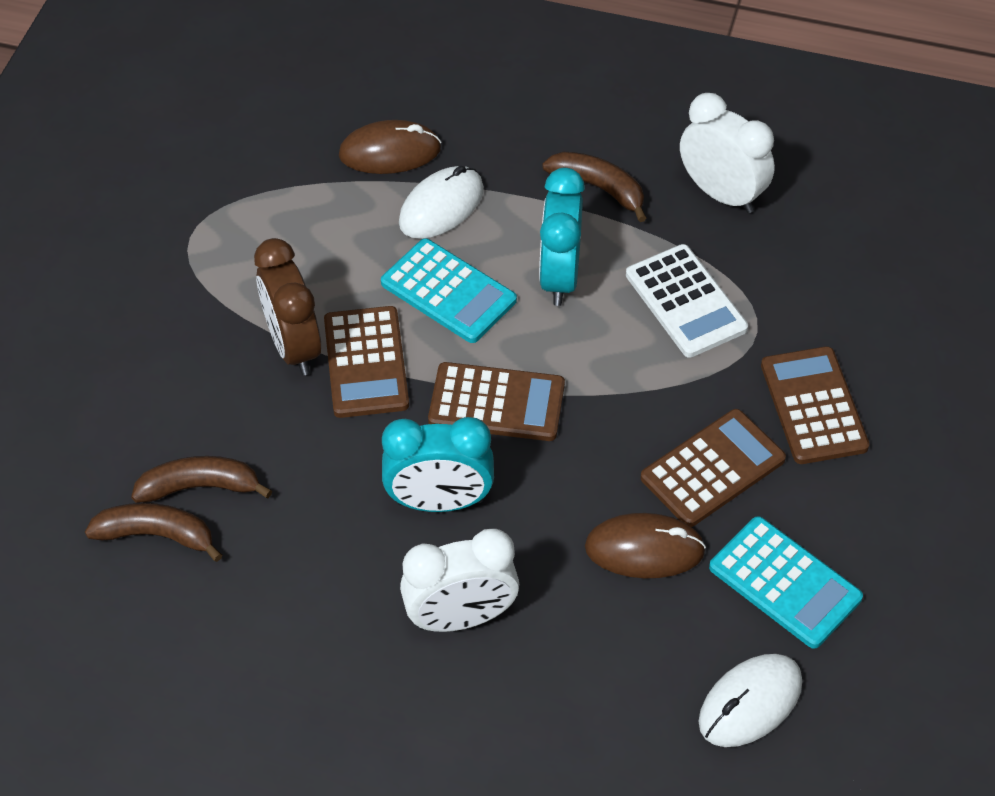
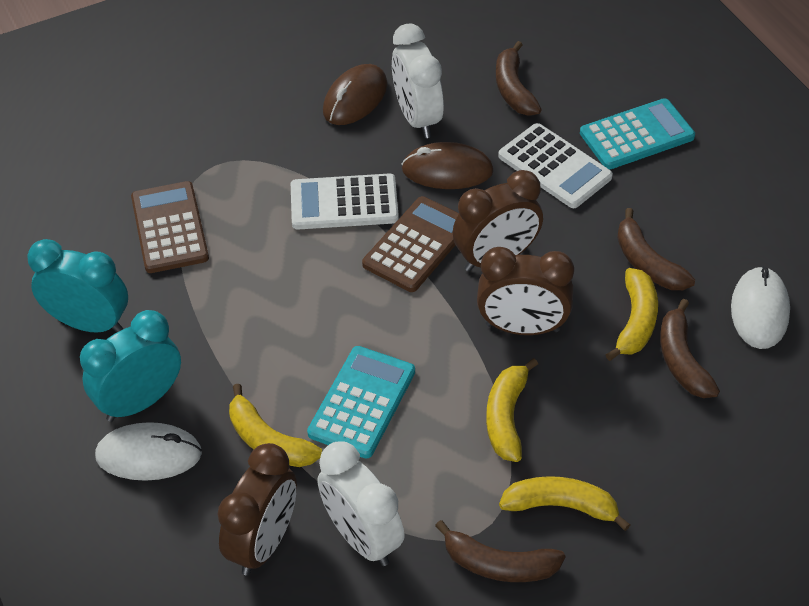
brown banana: [85,503,222,562] [131,456,272,503] [542,152,647,222] = 3 -> [435,520,566,582] [496,41,542,116] [617,208,695,290] [660,299,720,398] = 4
brown calculator: [324,306,409,418] [428,362,565,441] [640,409,786,527] [761,346,870,464] = 4 -> [131,181,209,273] [362,196,459,292] = 2
brown clock: [254,238,321,375] = 1 -> [218,443,297,575] [453,170,543,272] [477,247,574,335] = 3
white calculator: [626,244,748,358] = 1 -> [291,174,399,230] [498,123,613,208] = 2
yellow banana: none = 0 -> [229,384,322,467] [486,358,538,462] [499,476,630,531] [606,268,658,361] = 4

